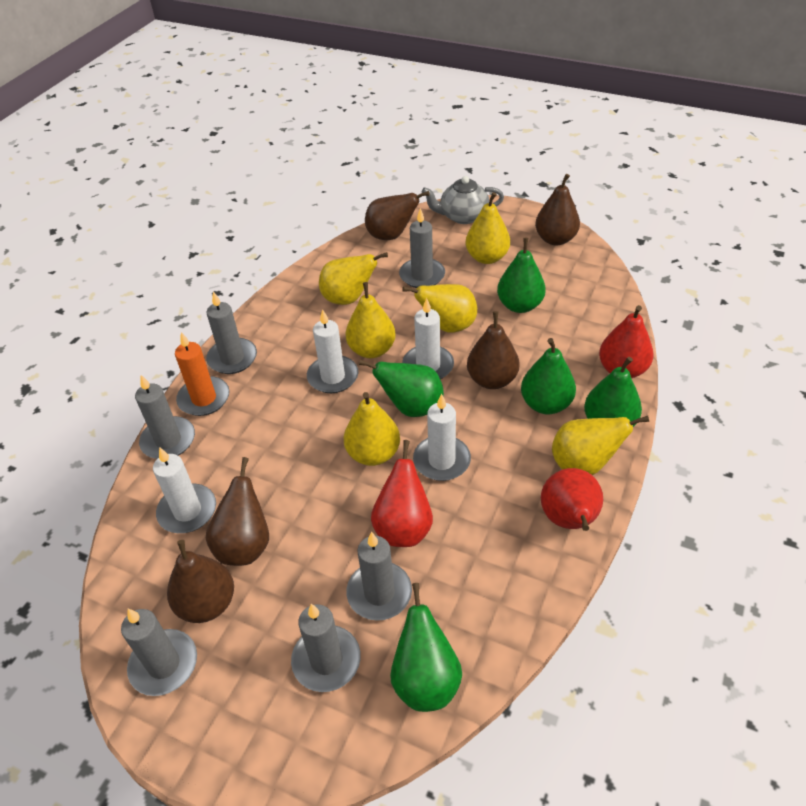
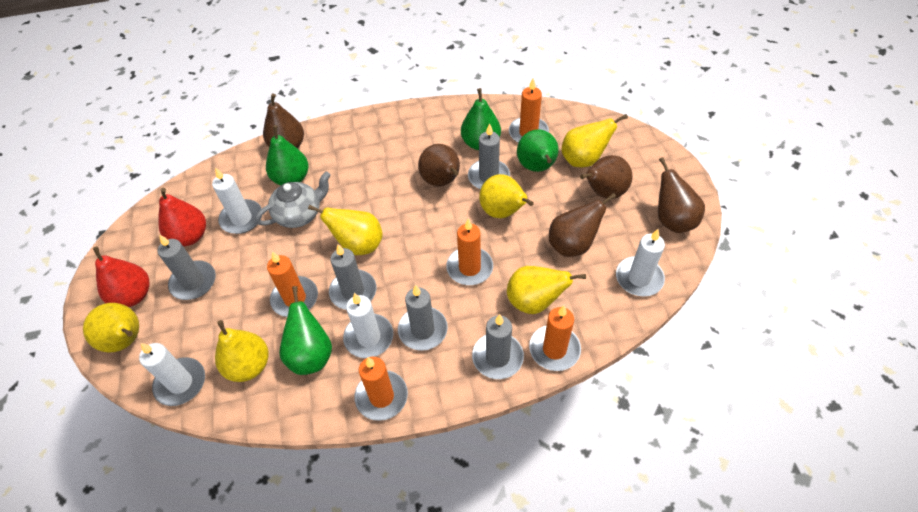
green pear: [359,360,444,417] [390,583,462,712] [497,238,546,313] [521,338,576,414] [584,357,642,427] = 5 -> [266,125,308,185] [279,286,332,375] [461,88,501,150] [517,129,559,172] = 4
grey candle: [121,609,197,696] [135,375,195,459] [206,291,257,374] [291,604,361,692] [346,532,412,621] [399,208,445,288] = 6 -> [158,234,216,300] [329,244,376,310] [398,285,448,351] [468,123,510,189] [472,314,524,379] = 5
orange candle: [175,332,229,416] = 1 -> [267,251,318,317] [355,357,408,421] [446,218,493,285] [509,79,549,143] [529,305,581,371] = 5
red pear: [371,440,433,547] [541,468,603,531] [599,305,653,378] = 3 -> [93,246,150,307] [159,188,206,246] = 2

